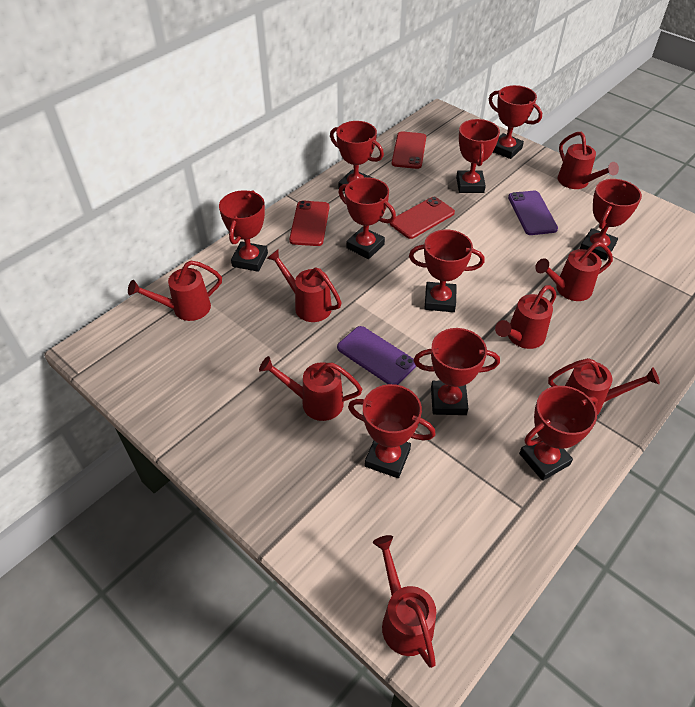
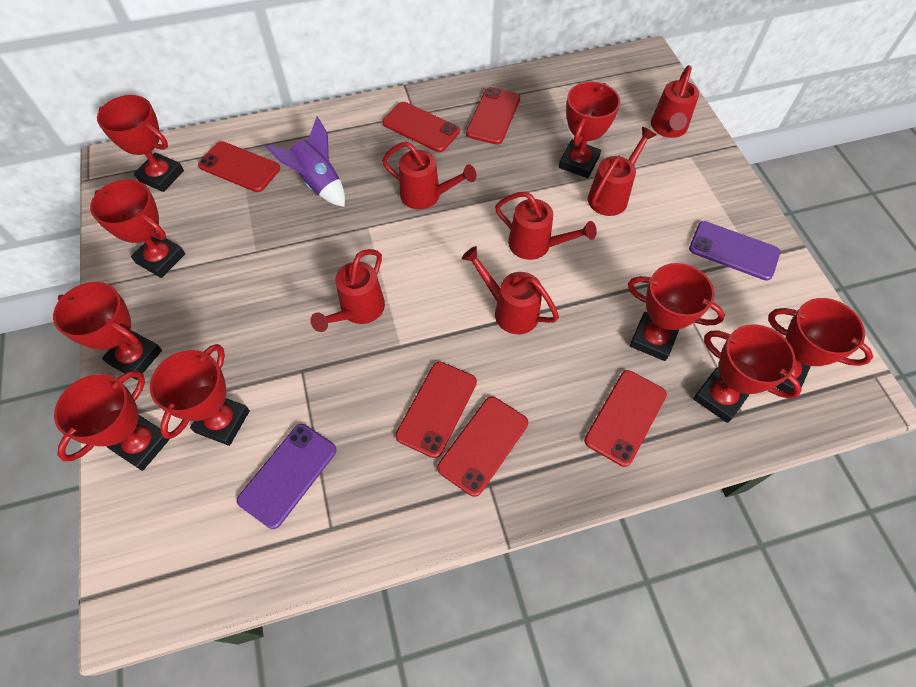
purple rocket: none = 0 -> [266,117,345,207] = 1
red phone: [289,201,329,246] [390,197,455,239] [392,131,426,169] = 3 -> [198,141,280,192] [382,102,460,152] [395,362,477,458] [437,397,528,497] [466,87,520,145] [584,370,667,467] = 6
red trophy: [219,190,268,272] [330,121,384,192] [338,177,396,259] [348,384,436,478] [409,230,484,312] [414,328,500,415] [456,119,500,193] [489,85,542,159] [519,386,598,481] [580,179,642,261] = 10 -> [53,282,162,380] [54,370,170,471] [90,179,185,278] [97,95,184,192] [150,344,250,446] [559,81,620,178] [628,263,725,361] [693,324,802,423] [768,298,873,392] = 9
red watering can: [128,260,222,321] [259,356,362,421] [266,249,342,322] [373,535,436,668] [495,285,556,349] [535,242,613,301] [548,358,660,415] [558,132,619,189] = 8 -> [310,249,385,332] [382,142,476,210] [462,246,559,334] [495,192,597,260] [588,127,656,216] [651,65,699,138] = 6

